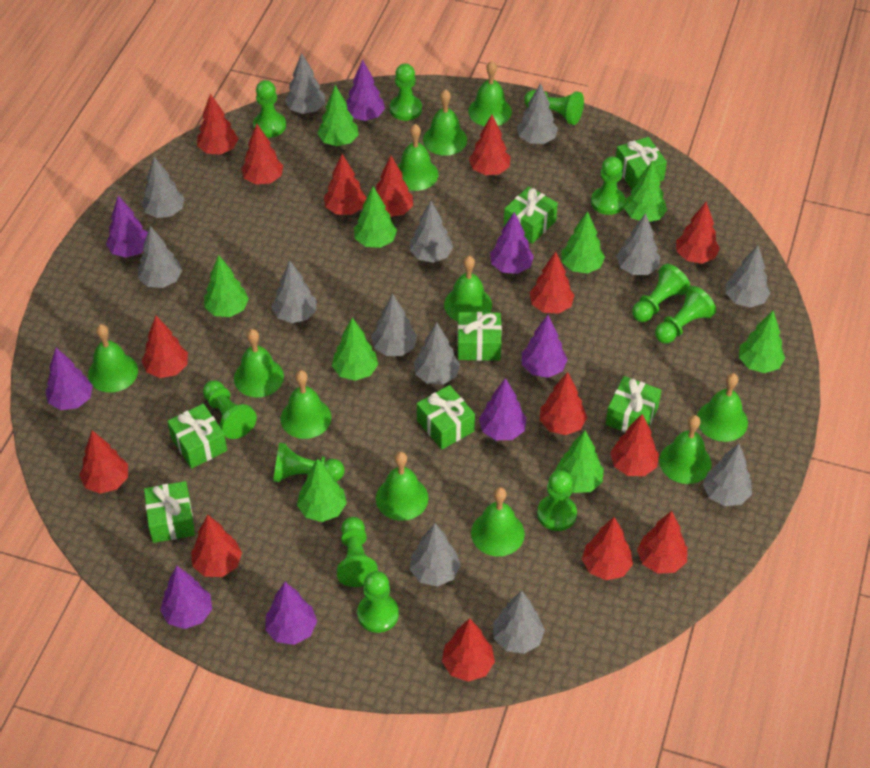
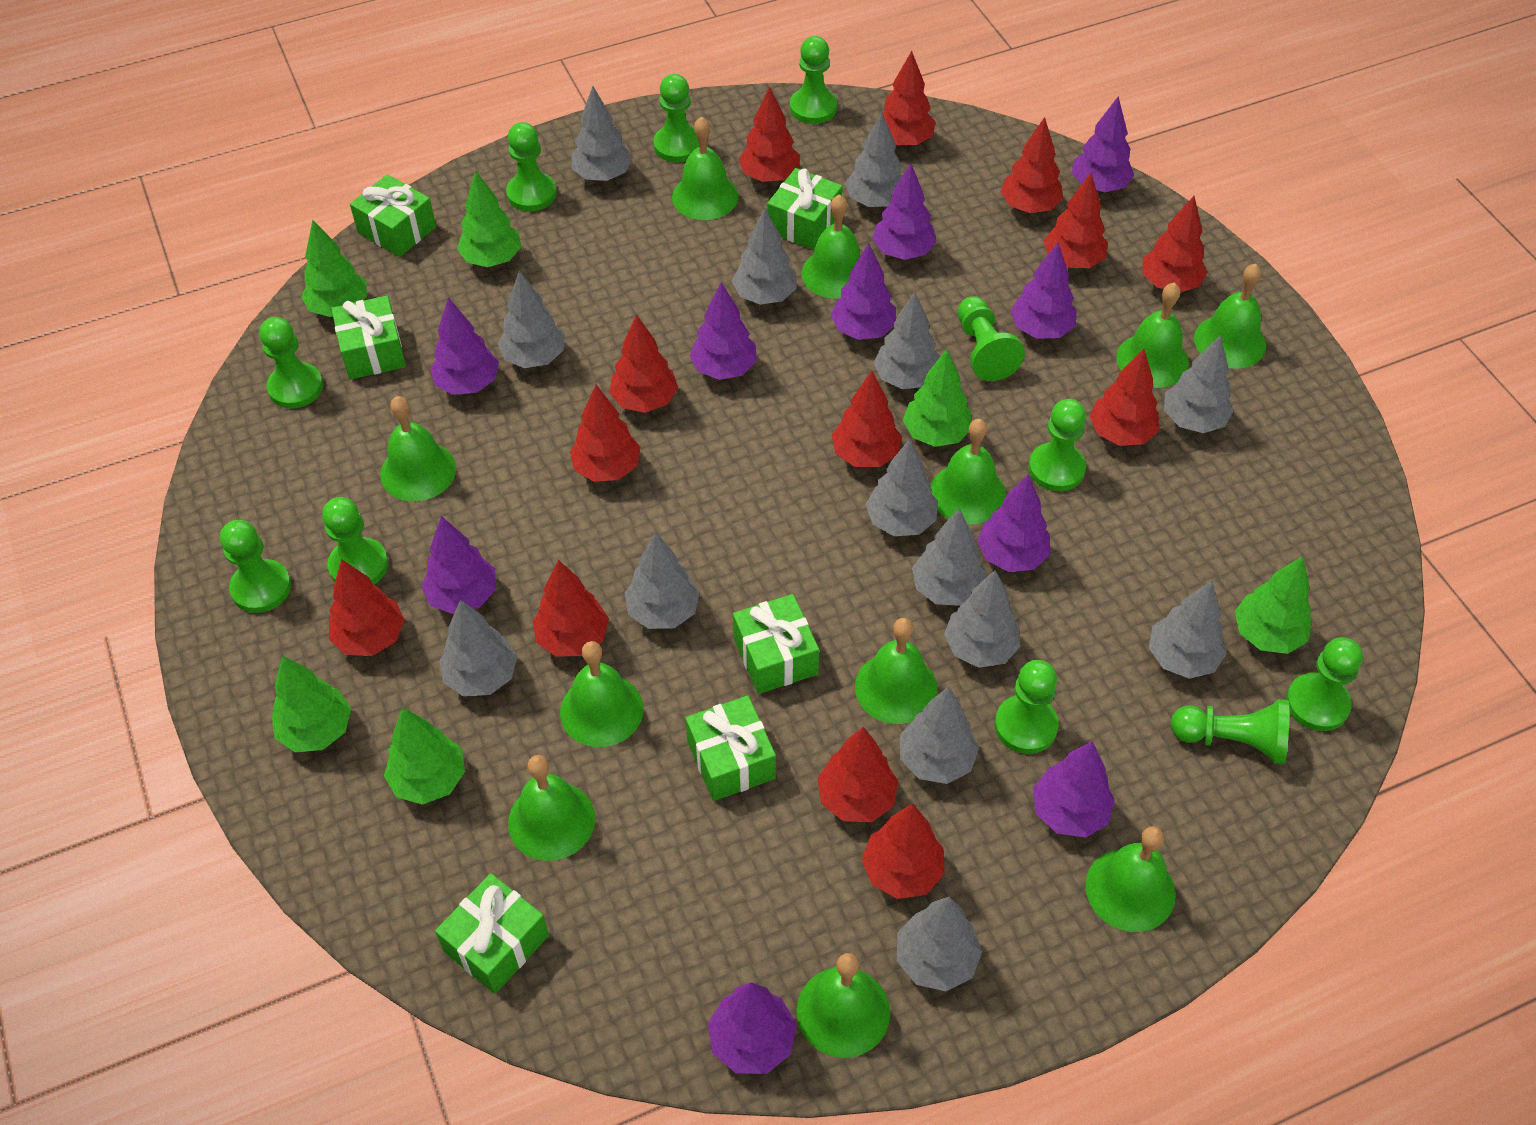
green gift: [144,481,195,543] [167,404,227,469] [417,385,475,450] [457,312,502,361] [504,186,558,244] [606,376,661,433] [616,137,667,189] = 7 -> [331,296,406,380] [350,174,436,257] [435,873,549,994] [685,695,776,801] [733,594,819,694] [767,168,842,250] = 6
green tree: [204,255,249,317] [297,458,347,522] [317,85,359,146] [332,318,378,381] [354,186,397,248] [555,431,604,493] [561,211,605,274] [624,161,667,222] [739,311,785,373] = 9 -> [272,656,351,752] [301,220,367,317] [384,707,465,805] [457,170,521,267] [903,349,972,447] [1235,556,1312,654] = 6
grey tree: [138,226,182,288] [141,157,184,218] [272,261,317,323] [285,53,325,114] [371,294,417,356] [409,201,453,263] [410,523,461,586] [414,322,460,385] [493,591,545,654] [517,83,558,144] [616,213,660,275] [703,444,752,506] [725,245,770,308] = 13 -> [440,600,517,696] [498,271,564,368] [571,86,632,181] [624,532,700,629] [732,207,797,305] [845,112,902,207] [865,439,938,536] [873,292,940,389] [897,896,982,991] [900,687,979,784] [912,508,987,606] [944,570,1021,668] [1149,581,1227,679] [1164,335,1234,433] = 14
purple tree: [45,348,93,410] [106,196,148,258] [160,565,212,629] [265,582,317,645] [346,60,385,121] [479,378,527,440] [490,212,534,274] [522,315,568,378] = 8 -> [421,516,496,614] [430,298,499,395] [689,282,757,380] [708,982,797,1074] [830,243,896,340] [872,163,937,260] [977,474,1050,572] [1010,243,1077,339] [1033,741,1115,838] [1072,97,1134,192] = 10
red tree: [79,430,128,494] [142,315,188,378] [191,515,242,577] [197,94,238,155] [241,124,283,185] [324,154,367,215] [376,156,413,217] [442,618,495,682] [469,114,510,175] [529,252,574,314] [540,372,587,435] [582,517,633,580] [610,414,659,476] [637,511,687,574] [676,202,720,264] = 15 -> [329,559,405,656] [533,560,609,657] [570,385,640,482] [609,314,678,413] [738,86,800,182] [817,727,899,822] [832,371,902,467] [862,803,945,899] [875,51,936,146] [1001,117,1063,213] [1043,173,1108,268] [1089,349,1159,446] [1142,196,1207,292] = 13

